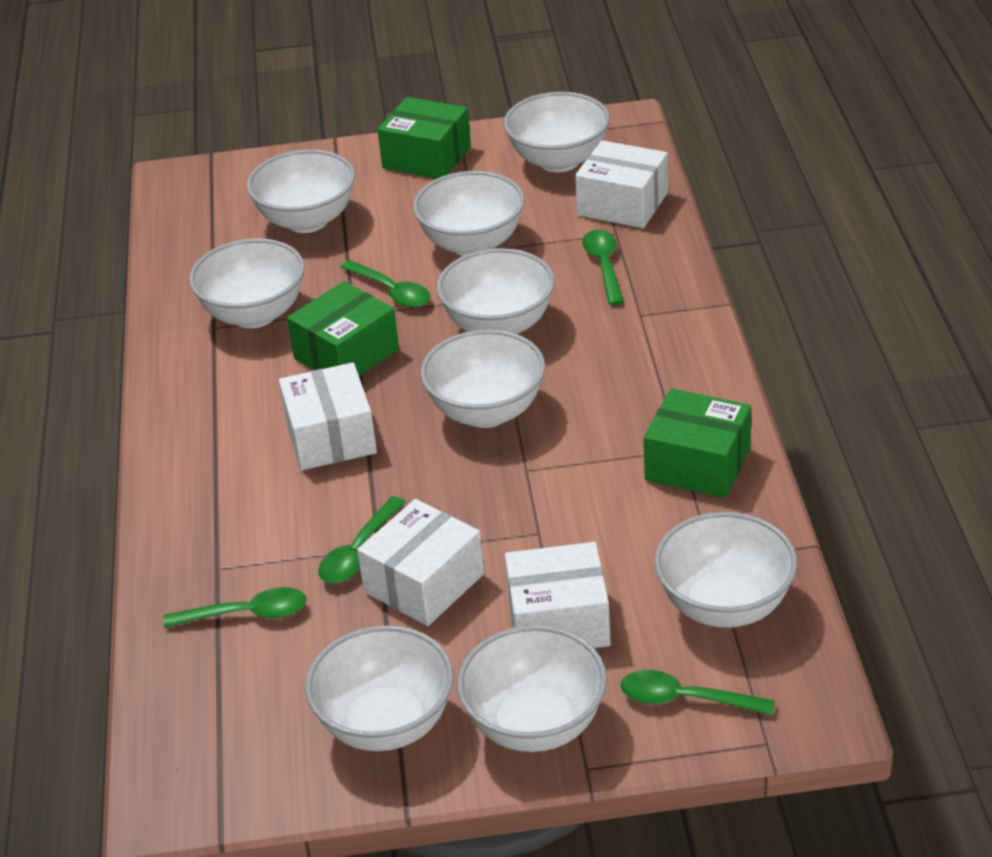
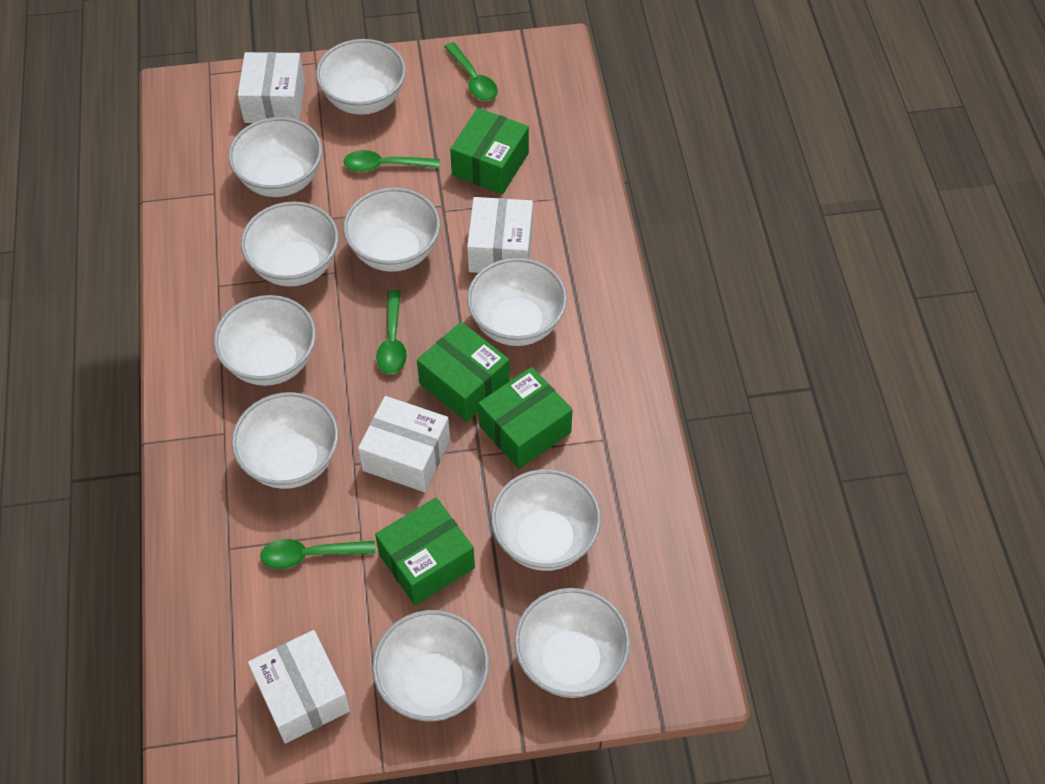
green box: [287,281,399,376] [378,97,471,179] [644,388,751,498] = 3 -> [375,497,475,605] [417,322,510,422] [450,108,529,194] [478,367,573,469] = 4
green spoon: [164,587,307,628] [318,496,406,583] [340,260,430,307] [582,230,624,305] [621,670,775,716] = 5 -> [260,539,375,569] [344,150,440,172] [376,290,407,374] [444,42,498,101] = 4
white bowl: [189,238,305,328] [247,149,355,233] [305,625,454,751] [413,171,525,256] [420,329,545,428] [437,248,555,334] [457,625,607,752] [504,92,610,172] [654,512,797,628] = 9 -> [214,295,316,386] [228,117,322,197] [232,392,339,489] [241,201,339,287] [316,39,406,115] [343,187,440,272] [372,610,489,721] [467,258,567,346] [491,469,601,571] [514,588,630,698] = 10

